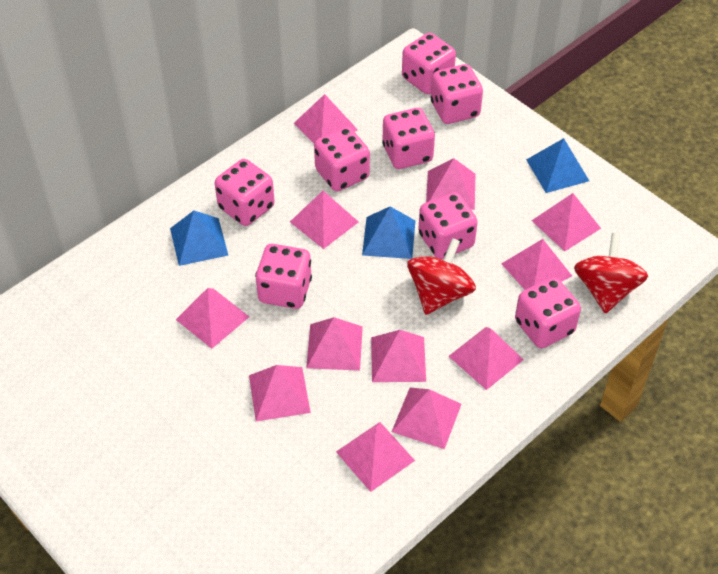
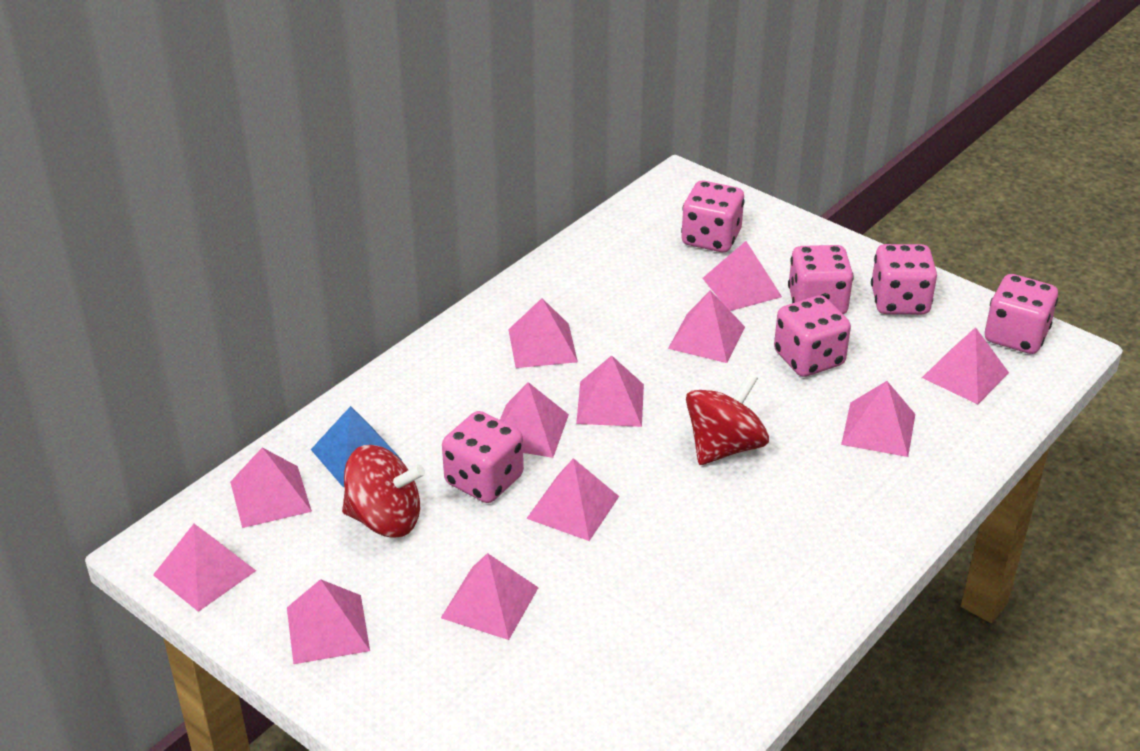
blue pyramid: [170,211,228,266] [362,207,415,259] [526,138,589,193] = 3 -> [311,406,402,487] = 1
pink dice: [215,159,275,226] [255,244,312,309] [314,127,370,191] [382,108,435,169] [402,33,456,94] [418,192,478,259] [431,64,483,124] [515,277,581,348] = 8 -> [442,411,524,503] [681,181,745,252] [774,295,851,377] [788,245,854,314] [871,244,937,314] [985,274,1058,354] = 6

